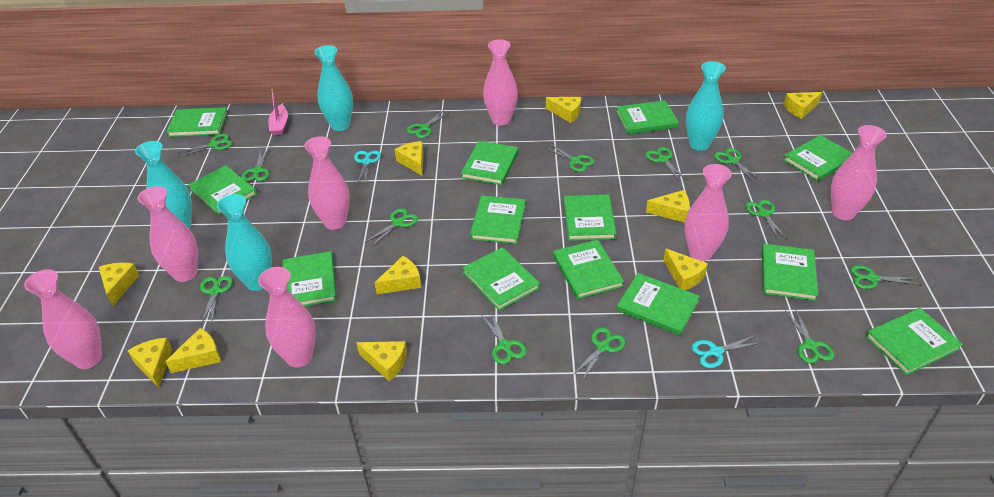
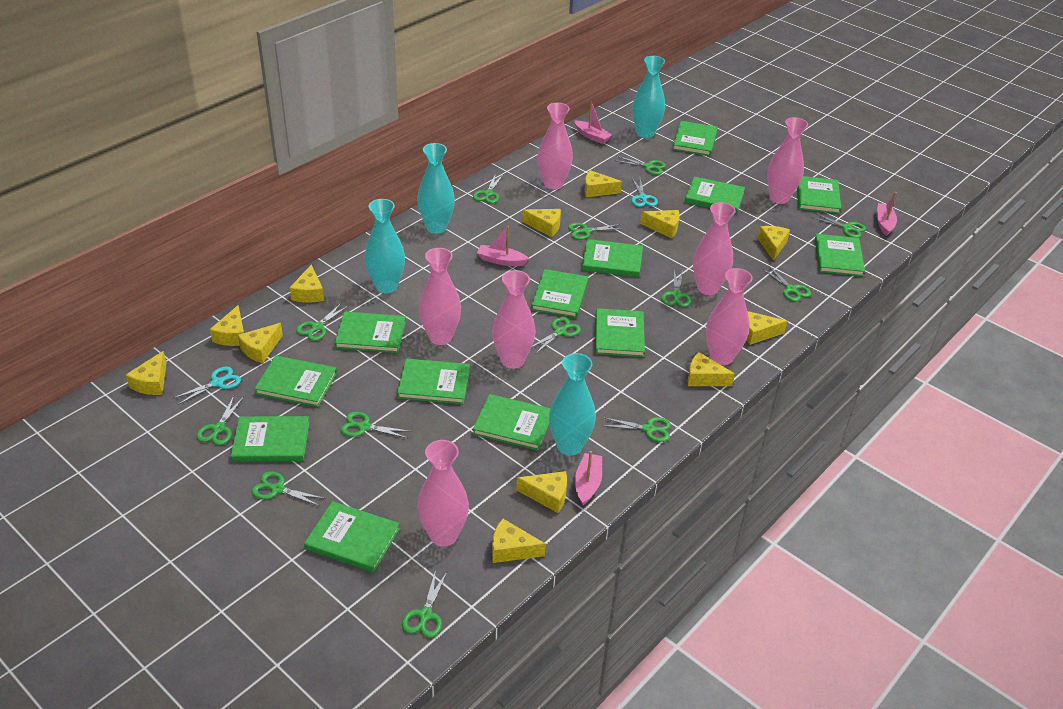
pink boat: [268,89,288,135] = 1 -> [477,226,529,266] [575,101,612,144] [575,451,602,505] [877,192,897,236] = 4
yellow cheese: [99,263,139,306] [127,338,172,388] [165,328,221,373] [356,341,407,382] [374,256,421,294] [395,141,424,176] [546,97,581,123] [646,190,690,223] [663,249,708,290] [784,92,822,119] = 10 -> [126,351,167,395] [210,305,244,346] [238,323,283,363] [290,264,324,303] [492,519,546,563] [516,471,567,513] [522,209,561,237] [585,170,622,197] [640,210,679,238] [687,352,735,386] [746,311,788,345] [757,226,790,261] = 12

